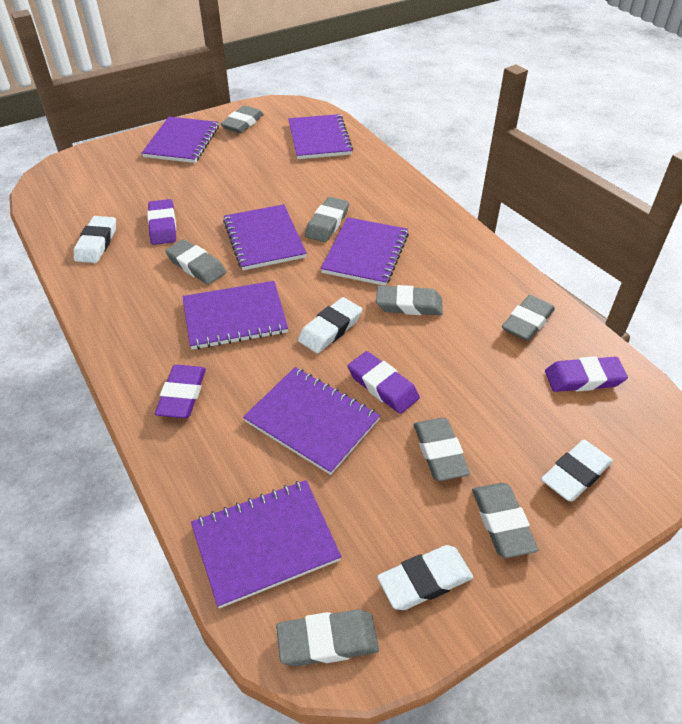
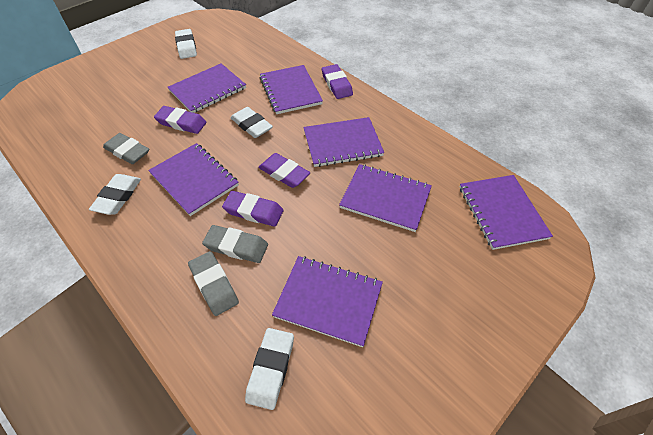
grey eraser: [165,239,226,285] [221,106,264,133] [276,610,379,667] [305,197,349,242] [376,285,443,315] [414,418,470,481] [472,483,538,558] [502,295,555,341] = 8 -> [103,133,149,164] [188,251,239,316] [202,225,268,263] = 3

